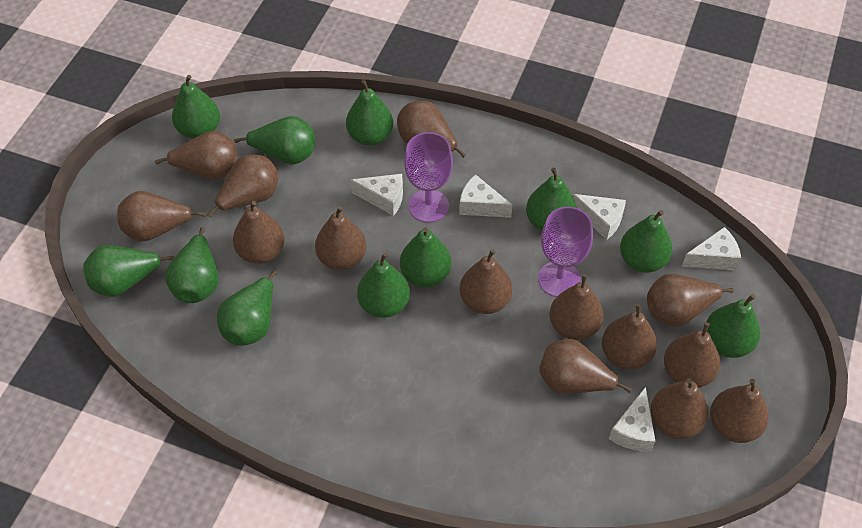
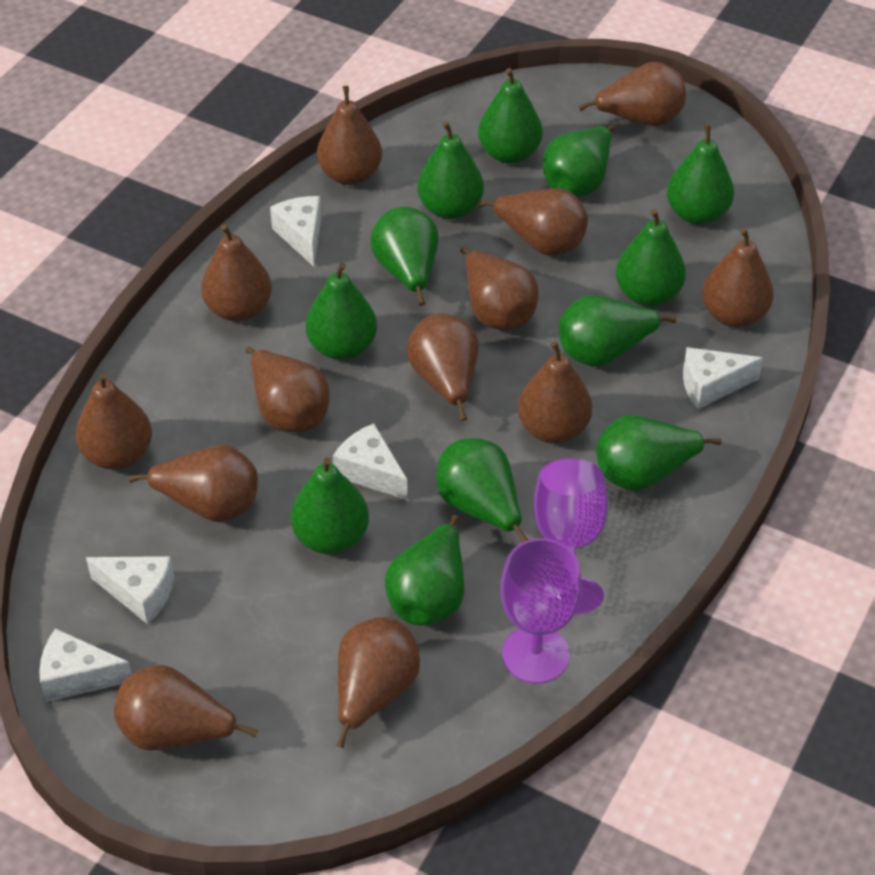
brown pear: [117,191,206,242] [155,131,237,180] [207,155,278,218] [233,201,285,264] [315,206,367,270] [397,101,466,158] [460,249,512,314] [539,339,632,393] [550,274,604,340] [602,304,657,370] [647,274,734,327] [651,378,708,439] [664,322,720,388] [710,379,769,443] = 14 -> [76,373,152,469] [114,665,258,751] [128,445,258,522] [201,224,272,322] [245,346,330,433] [317,86,382,185] [336,617,420,748] [407,313,479,421] [460,247,538,330] [478,188,588,256] [518,341,592,443] [578,62,686,126] [702,228,774,327] = 13
green pear: [83,245,175,297] [165,227,219,303] [172,75,220,139] [217,271,277,346] [234,116,315,165] [346,80,393,146] [357,253,410,318] [400,227,451,287] [526,168,576,231] [620,210,672,273] [706,294,760,358] = 11 -> [291,457,369,554] [306,262,377,360] [370,207,439,306] [385,515,465,626] [417,122,484,219] [436,438,528,542] [478,68,543,164] [543,125,615,197] [559,295,677,367] [596,415,722,491] [616,209,686,306] [667,125,734,225] = 12

